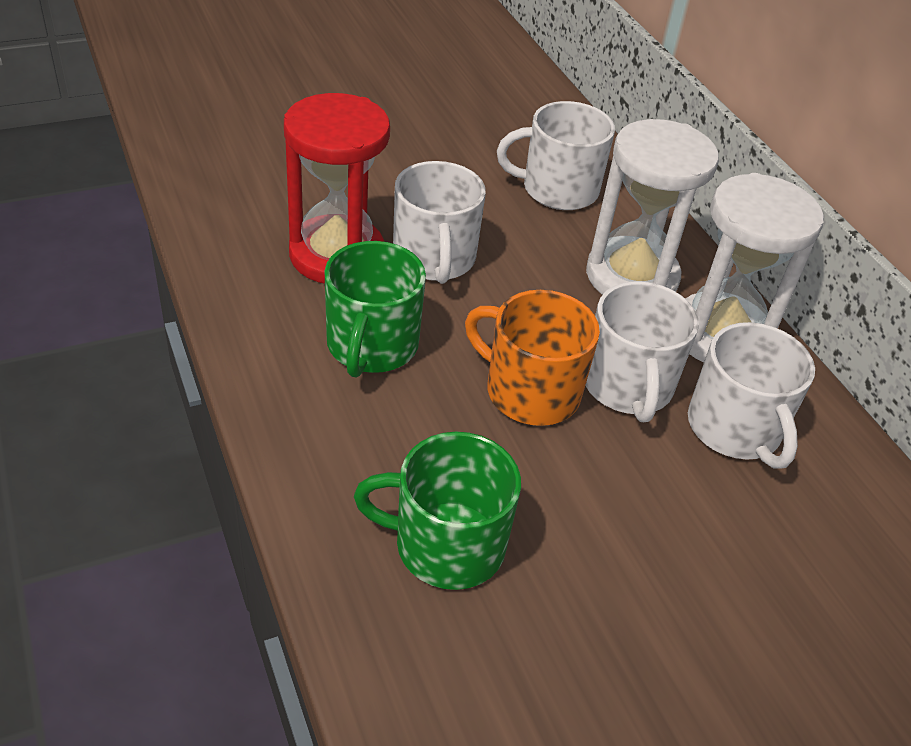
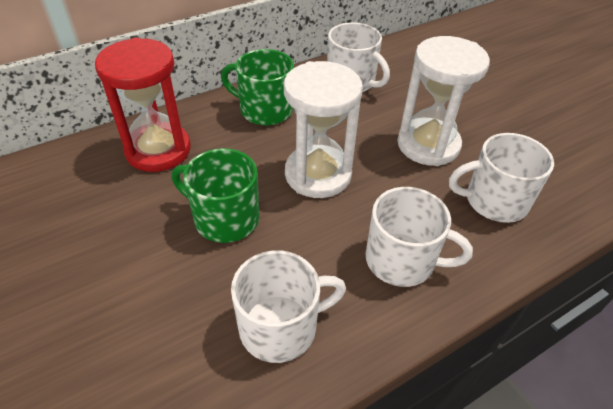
orange mug: [465,290,600,426] = 1 -> none = 0

